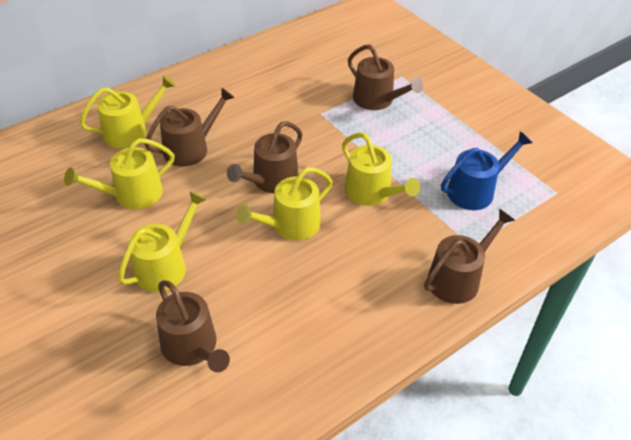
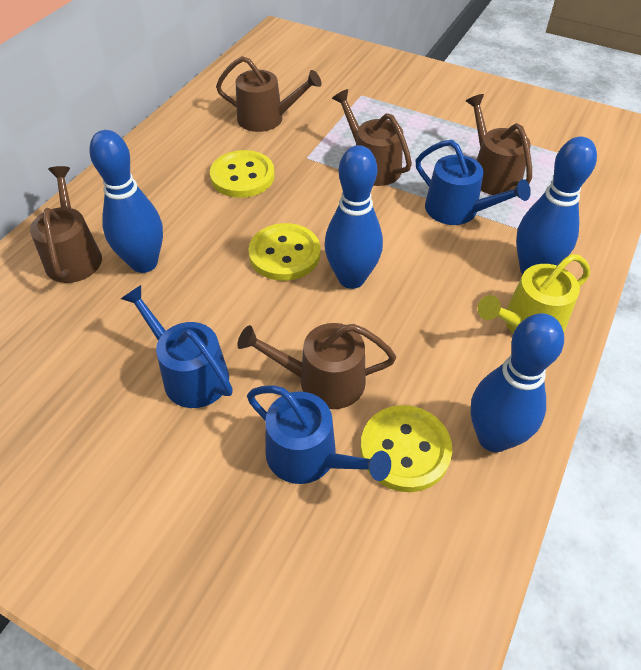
blue bowling pin: none = 0 -> [89,130,163,273] [324,145,383,289] [470,313,564,452] [516,137,597,274] = 4
blue watering can: [441,131,532,210] = 1 -> [121,285,233,408] [247,385,391,484] [416,140,531,225] = 3
yellow button: none = 0 -> [210,150,275,198] [248,223,320,281] [360,405,452,492] = 3
yellow watering can: [64,138,175,209] [79,75,176,148] [118,191,207,292] [236,167,333,240] [342,132,420,206] = 5 -> [477,254,590,333] = 1

